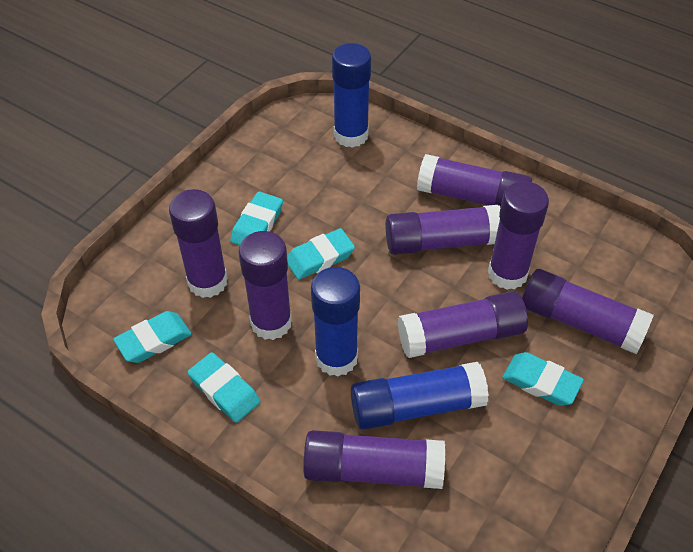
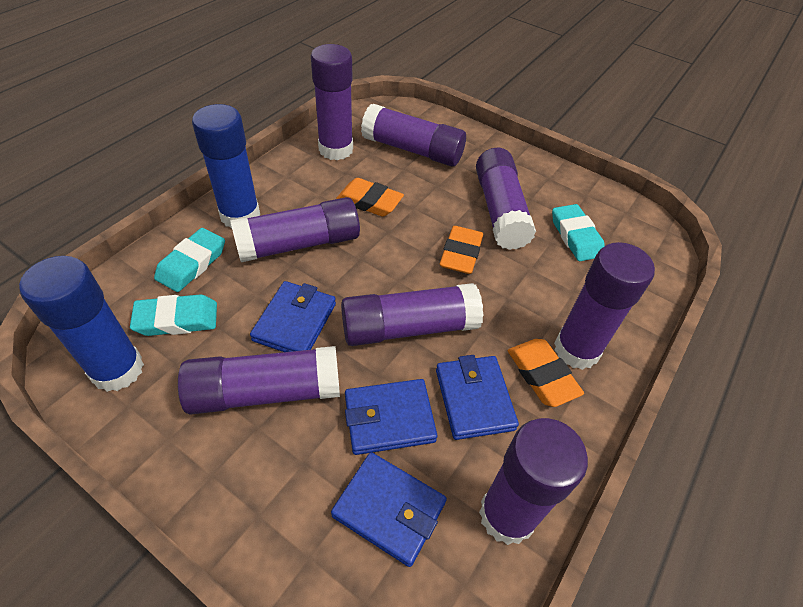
blue glue stick: [311,267,360,377] [332,43,371,148] [351,362,489,430] = 3 -> [19,256,144,392] [192,104,260,229] = 2
blue wallet: none = 0 -> [250,281,336,352] [331,452,447,567] [345,379,437,455] [436,355,519,440] = 4
orange eraser: none = 0 -> [336,178,404,217] [440,226,483,274] [508,339,584,407] = 3
turquoise eraser: [113,311,192,363] [188,352,260,423] [230,191,283,246] [287,228,355,280] [502,352,584,406] = 5 -> [130,294,217,336] [154,228,225,292] [552,204,605,261] = 3

